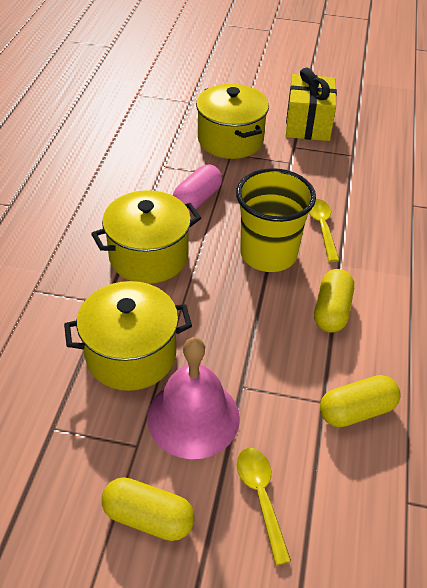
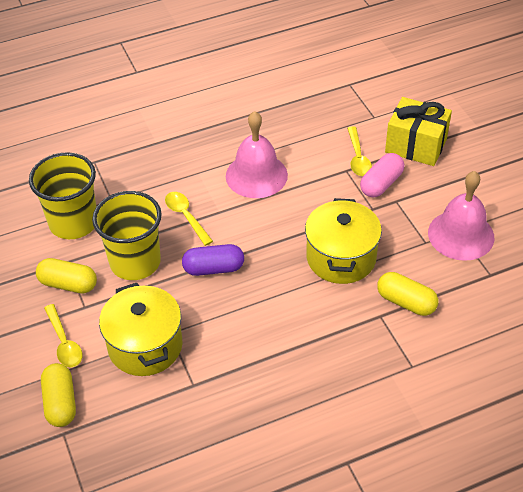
pink bell: [147,337,240,459] = 1 -> [226,111,288,198] [428,171,494,261] = 2
purple capsule: none = 0 -> [182,244,244,276] = 1
yellow cup: [236,168,316,272] = 1 -> [29,152,96,239] [92,191,162,280] = 2
yellow pot: [64,281,192,391] [91,190,201,284] [196,84,269,159] = 3 -> [99,283,182,376] [305,198,382,284] = 2
yellow spoon: [237,448,291,565] [308,199,340,262] = 2 -> [44,304,82,367] [165,192,213,246] [347,126,372,176] = 3

